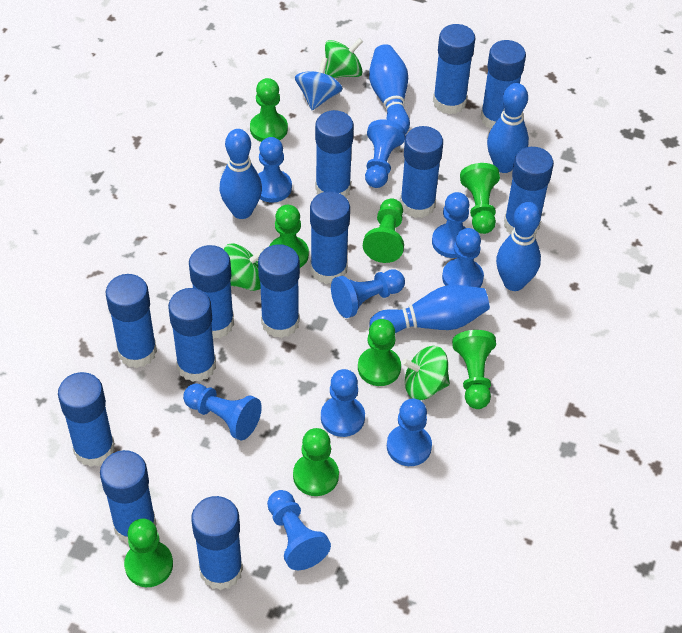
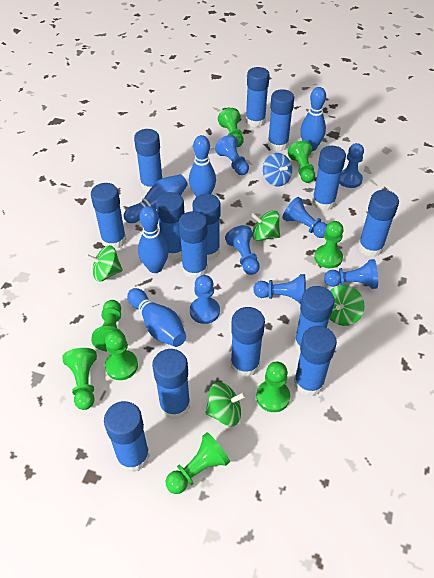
blue glue stick: [58,372,115,467] [100,450,157,544] [106,274,157,368] [168,288,216,382] [189,245,234,339] [191,496,243,590] [258,244,300,338] [310,191,350,284] [315,110,354,197] [400,126,443,218] [433,24,475,114] [480,40,526,129] [504,147,554,234] = 13 -> [91,183,126,249] [104,401,150,472] [134,129,163,192] [152,349,190,420] [156,192,185,259] [178,211,208,279] [193,194,221,261] [231,307,265,377] [246,67,270,127] [268,89,294,151] [294,286,335,352] [294,326,337,396] [312,146,346,210] [358,190,399,257] = 14
blue pawn: [183,383,262,440] [258,137,292,203] [267,490,331,570] [321,369,365,437] [331,269,405,318] [365,120,406,188] [387,399,432,466] [432,192,470,258] [442,228,484,288] = 9 -> [190,275,220,324] [215,135,249,175] [225,225,260,275] [253,274,306,304] [282,197,327,238] [324,259,378,289] [339,143,364,188] = 7
green spinning top: [224,243,264,291] [325,38,363,78] [402,346,450,400] = 3 -> [86,245,123,282] [205,382,246,426] [251,210,280,241] [329,285,365,326] = 4

